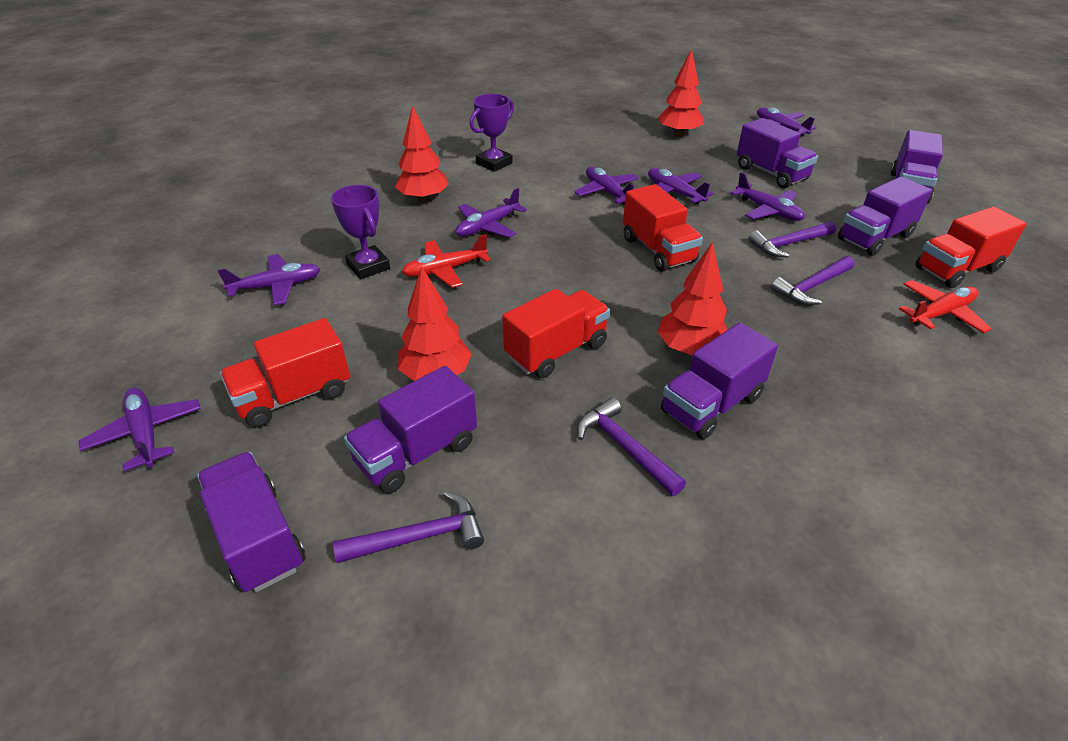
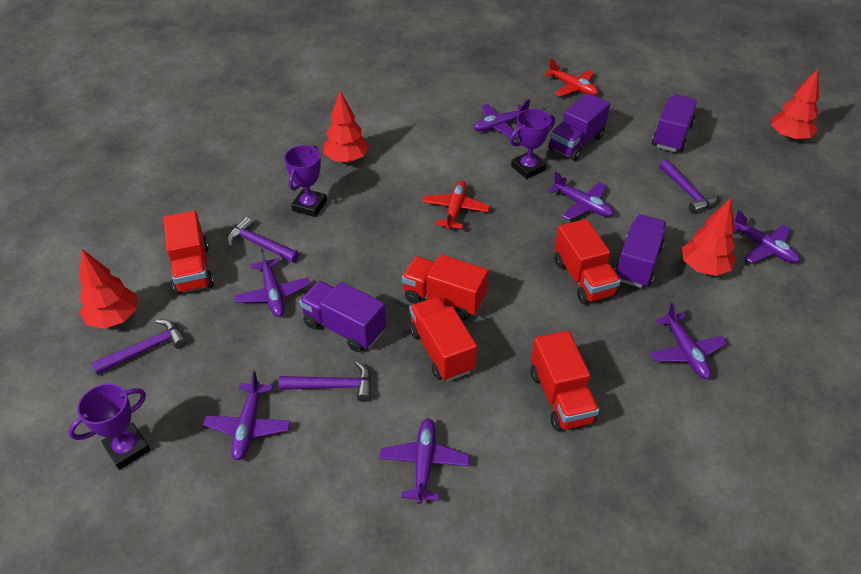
purple trophy: [331,185,390,279] [470,94,514,172] = 2 -> [68,383,151,470] [284,145,327,217] [510,109,555,179] = 3
purple truck: [197,452,305,592] [344,366,477,494] [661,323,778,439] [737,118,818,189] [838,176,932,256] [891,130,943,204] = 6 -> [299,281,386,352] [548,93,610,161] [614,214,667,288] [652,94,698,152] = 4
red truck: [220,318,350,428] [502,289,610,378] [623,184,703,271] [916,207,1027,288] = 4 -> [163,211,214,294] [402,254,489,320] [409,296,477,381] [531,331,599,431] [554,219,621,304] = 5

